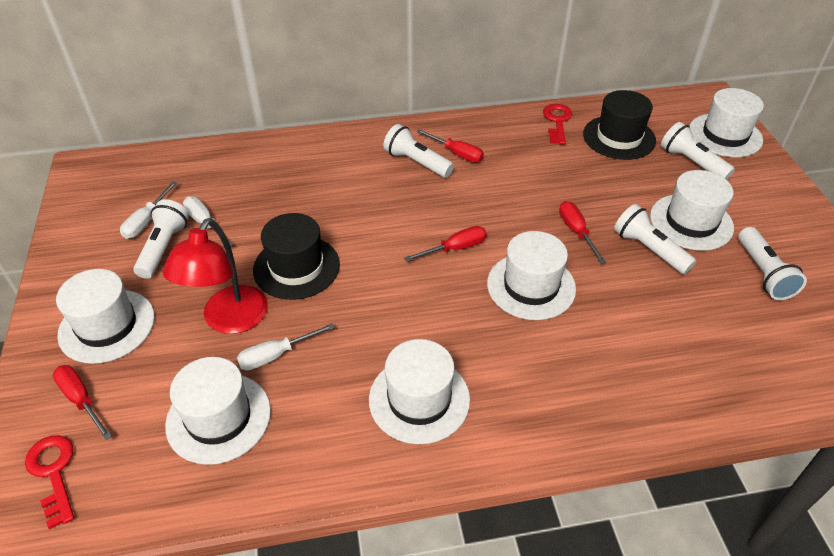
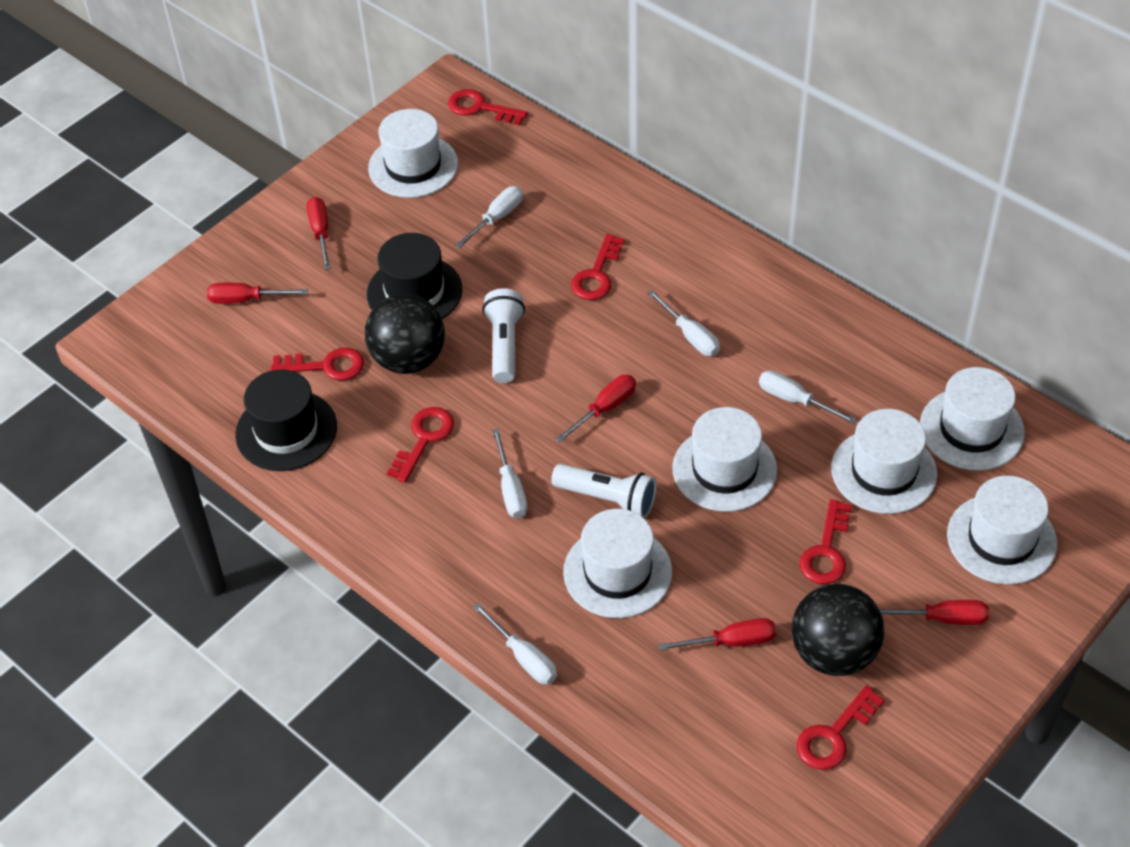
black ball: none = 0 -> [365,294,445,374] [792,584,884,676] = 2
red key: [25,435,74,529] [543,104,572,145] = 2 -> [271,347,364,381] [387,407,454,483] [448,89,528,125] [571,234,625,300] [797,685,885,770] [799,499,852,584] = 6
red lamp: [163,218,268,334] = 1 -> none = 0
red screwdriver: [53,365,112,440] [404,226,487,262] [416,129,484,163] [559,201,606,264] = 4 -> [207,283,308,304] [307,197,331,270] [556,375,636,443] [659,618,776,651] [879,600,989,625] = 5
white flashlight: [133,199,189,279] [383,124,454,178] [614,204,696,274] [661,122,735,180] [738,227,807,300] = 5 -> [483,288,525,383] [551,464,657,519] = 2
white screwdriver: [120,181,177,239] [183,196,233,246] [236,323,335,370] = 3 -> [455,186,523,248] [473,603,557,685] [492,429,528,518] [648,290,720,356] [759,371,857,424] = 5

